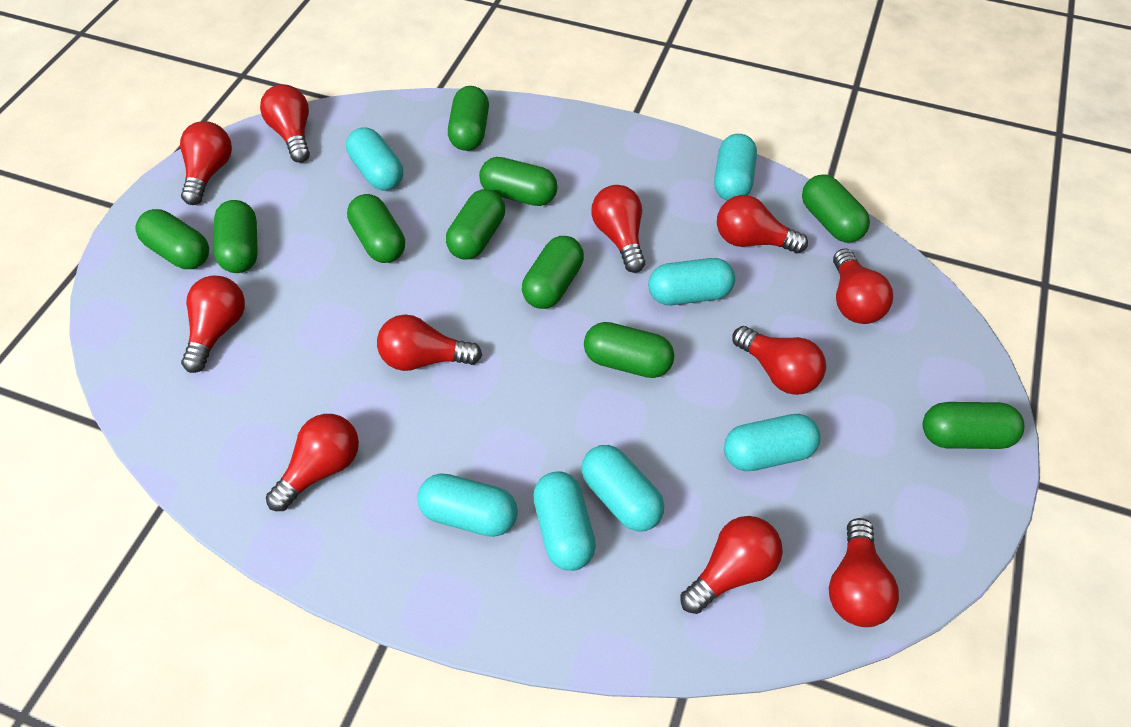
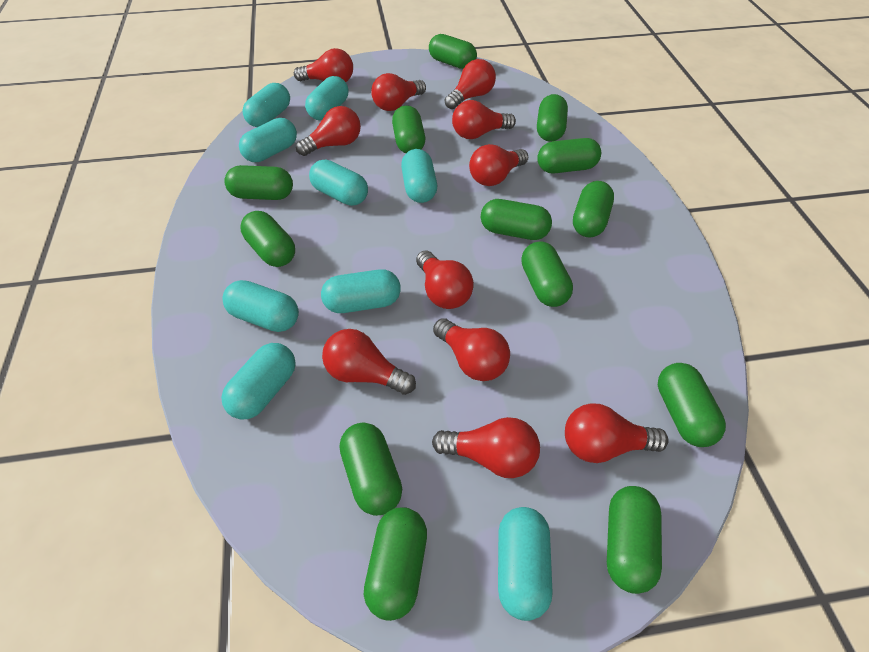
green capsule: [136,209,209,269] [214,200,258,273] [347,194,405,263] [446,189,505,259] [448,86,489,151] [479,157,558,206] [522,236,584,309] [584,322,674,378] [802,175,870,243] [923,402,1024,449] = 10 -> [224,165,293,200] [241,211,295,267] [340,423,402,516] [364,507,427,621] [392,105,425,153] [429,34,477,69] [481,199,552,240] [521,241,573,307] [537,94,568,142] [537,138,601,174] [573,181,614,237] [607,486,662,594] [658,363,726,447] = 13
turquoise capsule: [346,127,403,191] [417,474,518,537] [533,471,596,571] [581,445,664,531] [648,258,735,305] [714,134,757,200] [724,414,820,471] = 7 -> [221,343,296,420] [222,280,299,332] [239,118,297,162] [242,83,290,127] [305,76,348,120] [309,160,368,206] [321,269,401,313] [401,149,437,203] [498,507,553,621] = 9

